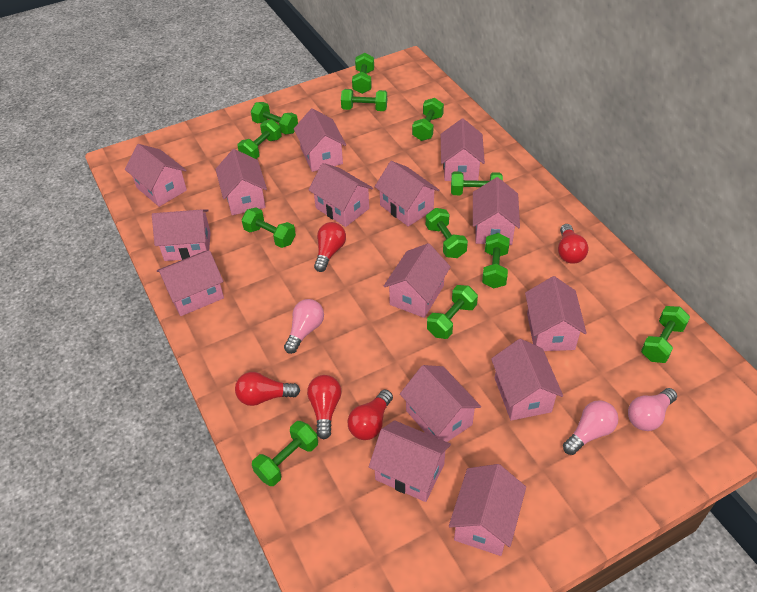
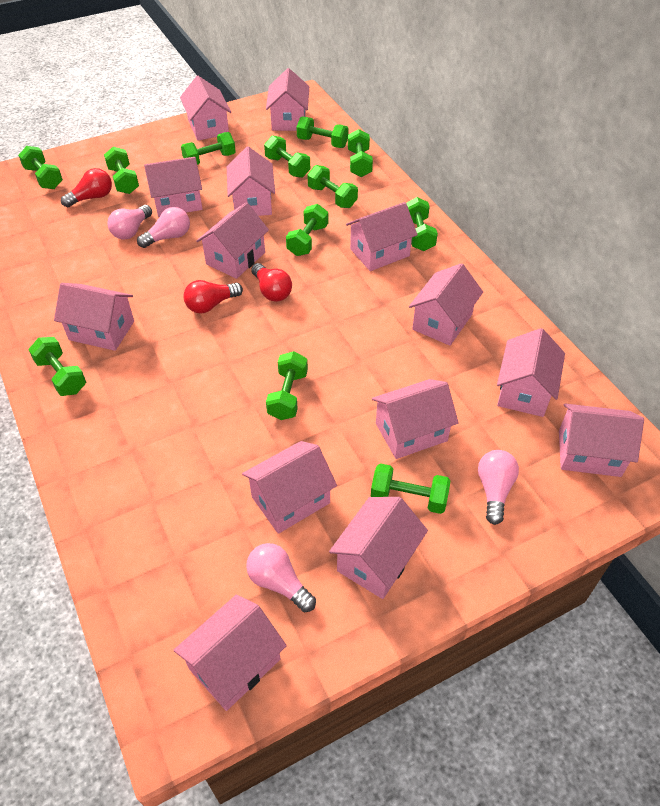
pink house: [125,144,187,207] [152,209,211,261] [157,250,224,316] [216,149,267,215] [294,108,346,172] [309,163,373,227] [369,420,451,502] [375,161,439,227] [384,243,451,318] [400,365,481,442] [441,119,485,181] [449,464,526,556] [473,177,520,245] [491,339,563,421] [525,276,587,351] = 15 -> [54,283,134,351] [144,157,202,217] [174,595,287,711] [180,76,231,141] [196,202,269,279] [227,146,275,216] [242,441,337,534] [266,68,309,131] [329,497,428,599] [346,202,418,271] [372,379,459,459] [409,263,483,346] [497,328,565,417] [559,404,644,477] = 14
pink light bulb: [284,299,324,354] [563,400,618,455] [628,388,677,431] = 3 -> [107,205,152,240] [137,207,190,248] [246,543,316,612] [478,450,519,525] = 4
red light bulb: [235,372,300,406] [307,375,341,439] [314,222,346,272] [347,390,393,440] [558,224,588,264] = 5 -> [61,168,112,207] [184,280,243,314] [251,263,292,302] = 3

